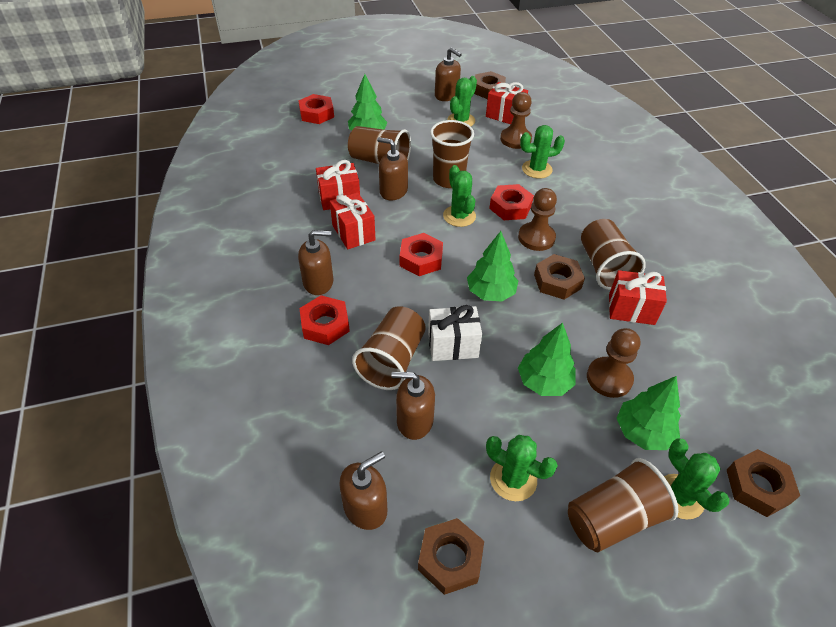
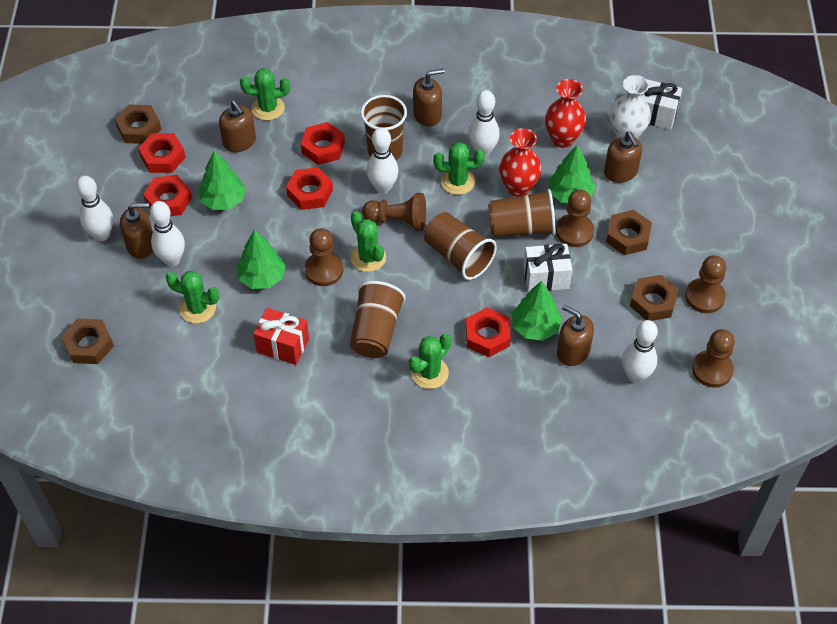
brown cup: [348,126,411,164] [352,306,426,390] [430,120,474,188] [568,458,678,553] [581,219,646,290] = 5 -> [350,281,406,358] [361,95,407,160] [424,212,497,280] [488,189,556,237] = 4
brown pawn: [500,92,532,149] [518,188,557,251] [587,328,640,398] = 3 -> [305,228,343,286] [362,193,426,231] [556,189,594,247] [685,255,726,313] [692,329,735,387] = 5
red gift: [316,160,360,210] [330,192,376,249] [486,82,528,124] [609,270,667,325] = 4 -> [253,308,309,365] = 1
red nut: [299,94,334,124] [300,295,350,345] [400,233,443,276] [489,184,534,220] = 4 -> [138,133,186,173] [143,175,192,216] [286,167,333,210] [301,122,345,165] [466,308,511,357] = 5
red vase: none = 0 -> [499,128,542,197] [545,79,586,148] = 2
white bowling pin: none = 0 -> [76,176,113,241] [150,201,185,266] [367,127,398,194] [468,90,500,157] [622,320,658,383] = 5
white gift: [428,305,482,361] = 1 -> [523,243,572,292] [641,79,682,130] = 2
white vase: none = 0 -> [610,75,651,139] = 1

